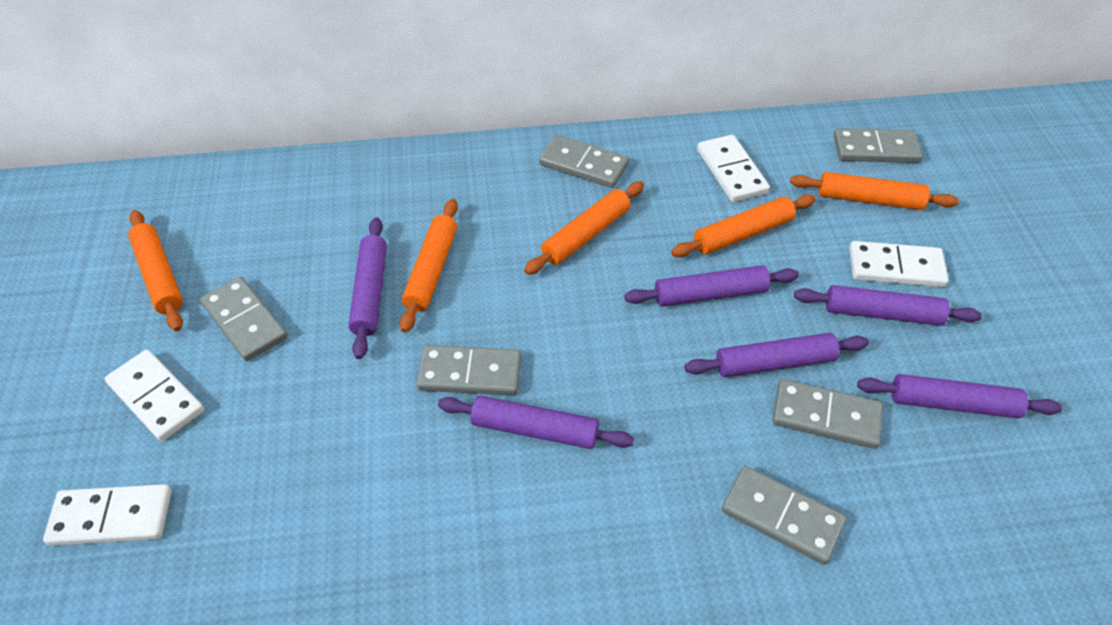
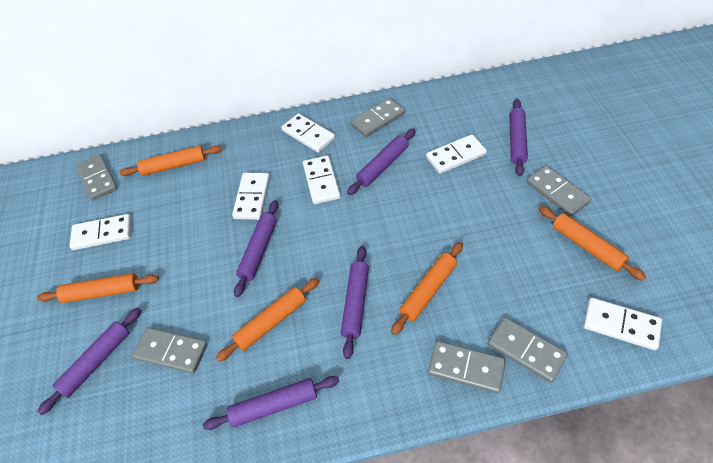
white domino: [43,484,172,546] [105,350,204,441] [697,135,770,202] [849,241,948,287] = 4 -> [70,214,131,250] [232,173,270,220] [281,113,335,153] [303,155,341,204] [426,134,487,174] [583,298,662,350] = 6

